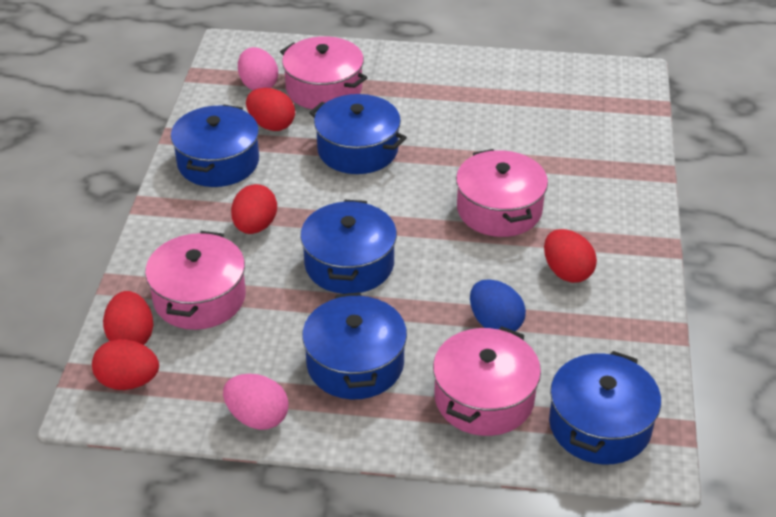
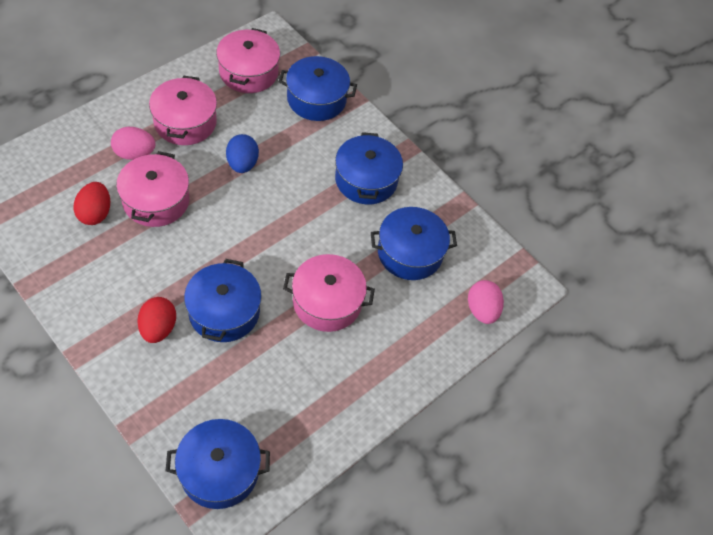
red egg: [92,339,159,390] [103,291,153,345] [231,184,277,234] [246,88,295,131] [544,229,597,283] = 5 -> [73,182,110,225] [137,297,176,343] = 2

